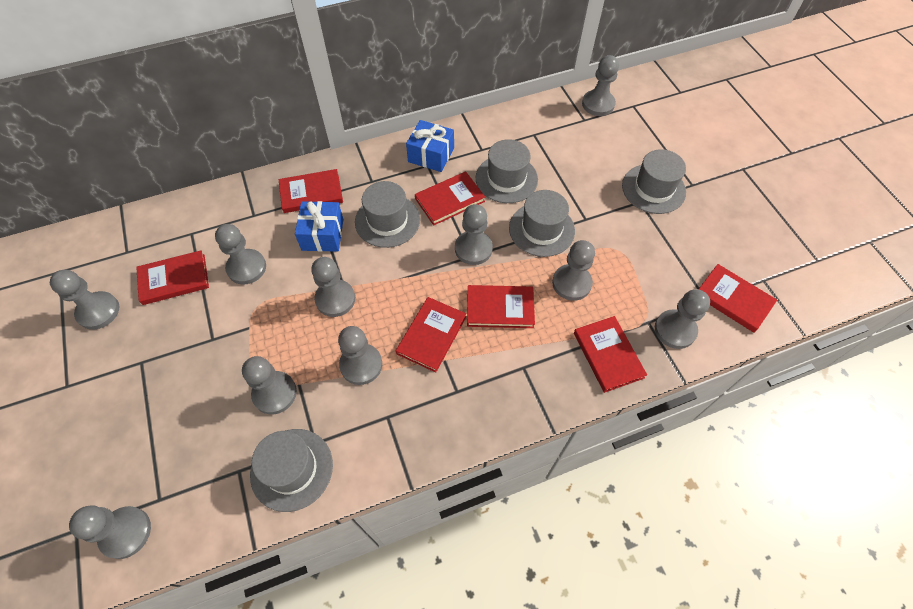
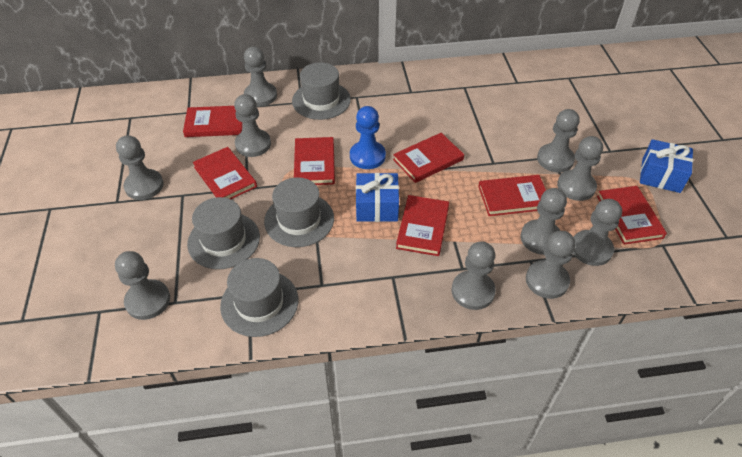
blue pawn: none = 0 -> [350,106,386,169] = 1
grey hat: [250,429,333,512] [355,181,420,248] [476,139,538,203] [509,190,575,257] [622,149,686,214] = 5 -> [187,197,260,269] [220,258,298,337] [264,177,334,247] [292,62,351,120] = 4

